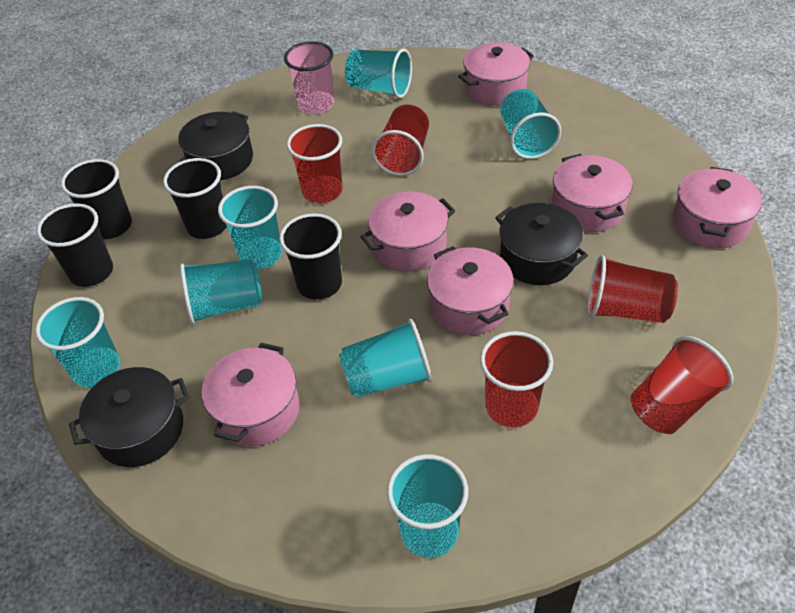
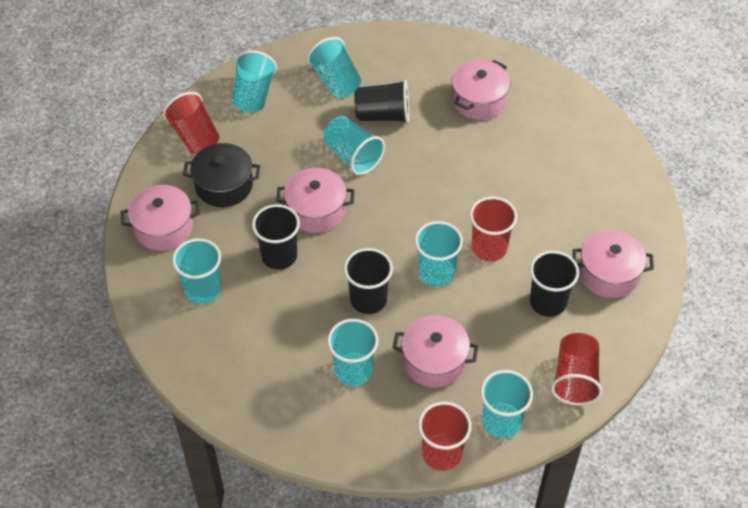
black pot: [69,367,190,467] [178,111,253,180] [495,203,588,285] = 3 -> [183,143,261,207] = 1
pink cup: [284,41,334,114] = 1 -> none = 0
pink pot: [202,343,300,446] [360,191,455,272] [427,246,514,335] [458,42,534,106] [552,154,633,232] [673,167,762,248] = 6 -> [121,185,200,251] [276,168,354,233] [393,315,478,388] [451,60,511,120] [573,230,654,298] = 5
red cup: [287,124,343,203] [372,105,429,176] [480,331,553,427] [588,255,678,323] [631,336,733,434] = 5 -> [163,92,219,154] [418,402,472,471] [470,197,517,261] [551,333,603,405] = 4

